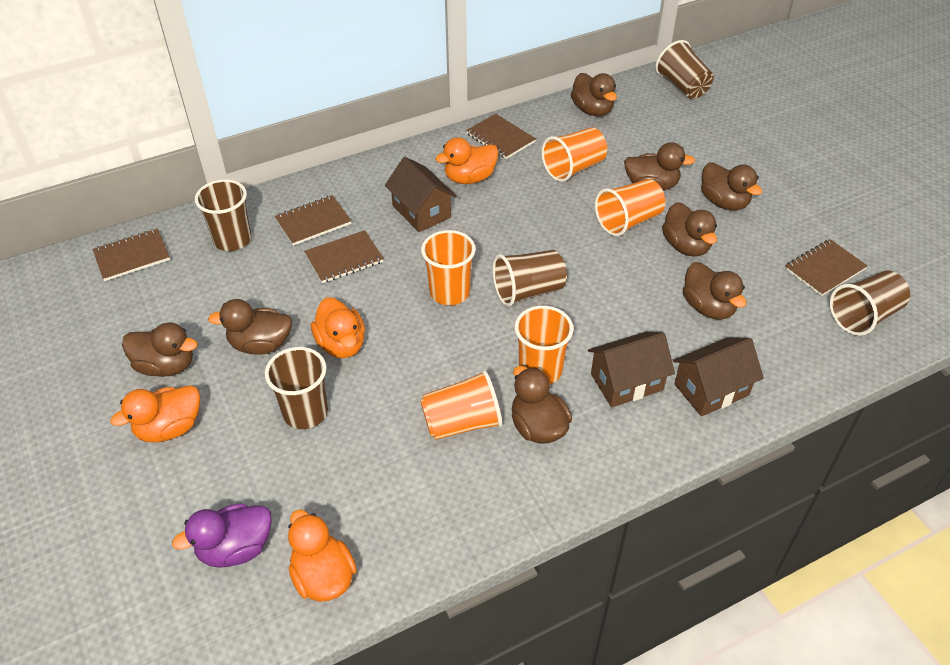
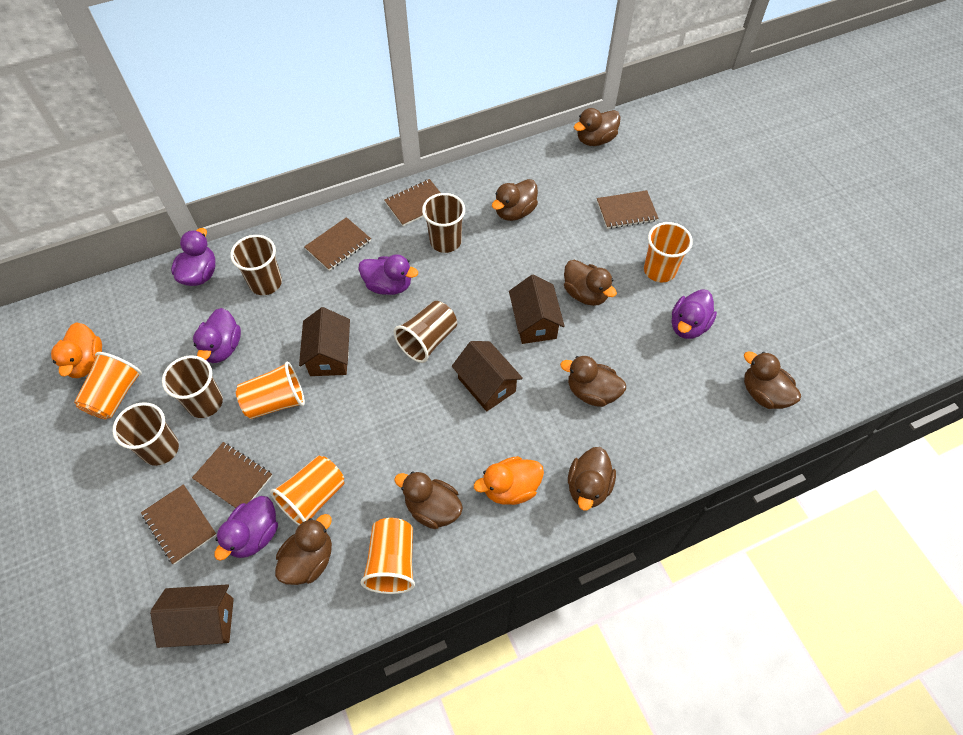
brown house: [385,157,457,232] [588,332,675,407] [673,338,764,417] = 3 -> [150,584,234,648] [299,307,350,376] [452,341,523,412] [509,274,565,344] = 4
orange duck: [111,385,200,442] [288,509,357,602] [311,297,365,358] [435,137,499,184] = 4 -> [51,322,102,378] [474,456,544,505] = 2
purple duck: [172,503,272,568] = 1 -> [171,228,216,286] [193,308,241,363] [214,496,278,561] [359,254,418,295] [672,289,717,339] = 5

